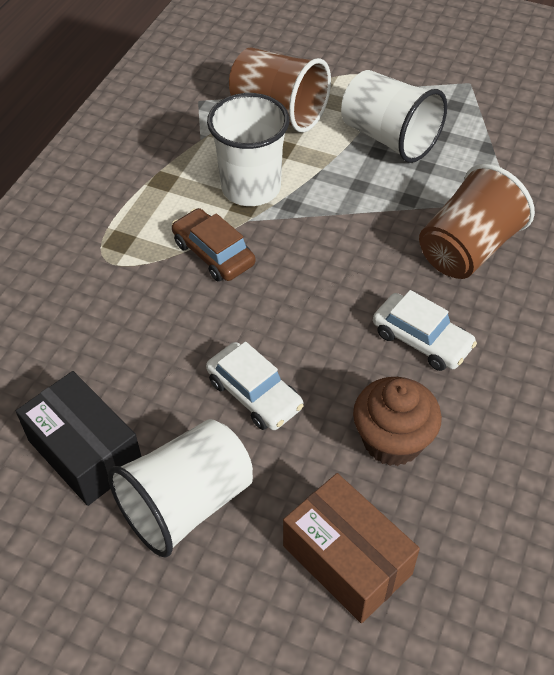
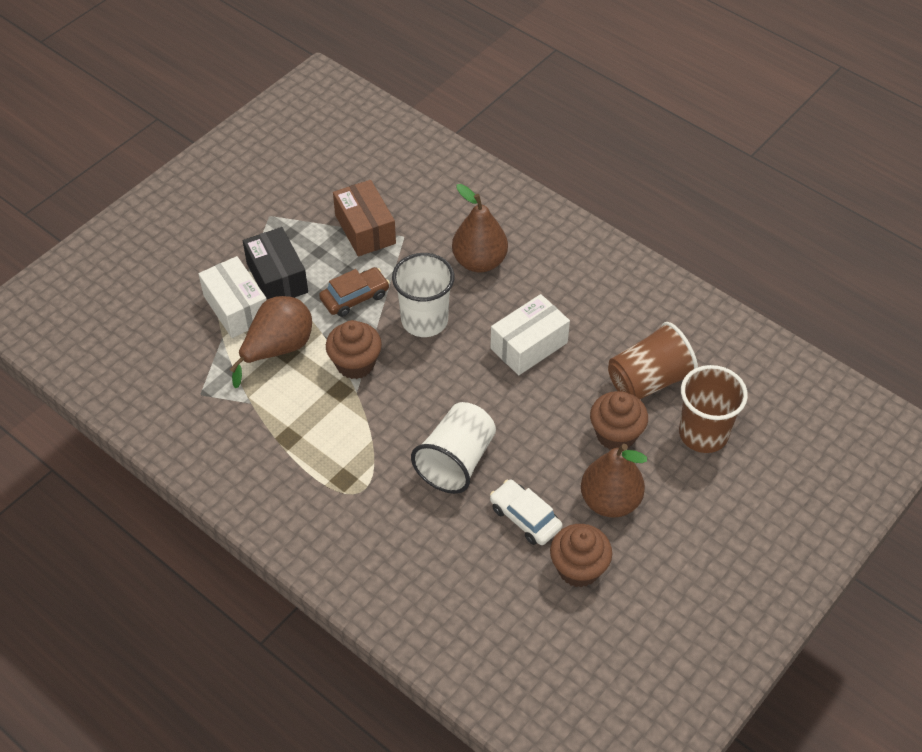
brown cupcake: [353,377,442,466] = 1 -> [326,320,382,379] [550,524,612,587] [590,391,648,450] = 3
brown pear: none = 0 -> [229,296,312,388] [452,184,508,273] [581,444,647,518] = 3
white box: none = 0 -> [198,256,267,338] [490,294,570,375] = 2
white car: [206,342,304,430] [373,290,477,371] = 2 -> [490,479,562,545] = 1
white cup: [108,419,253,558] [207,93,289,206] [341,70,447,163] = 3 -> [392,253,455,337] [411,402,496,494] = 2

